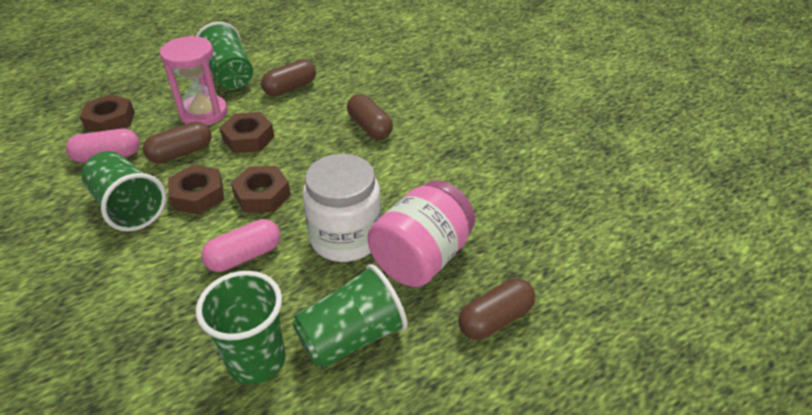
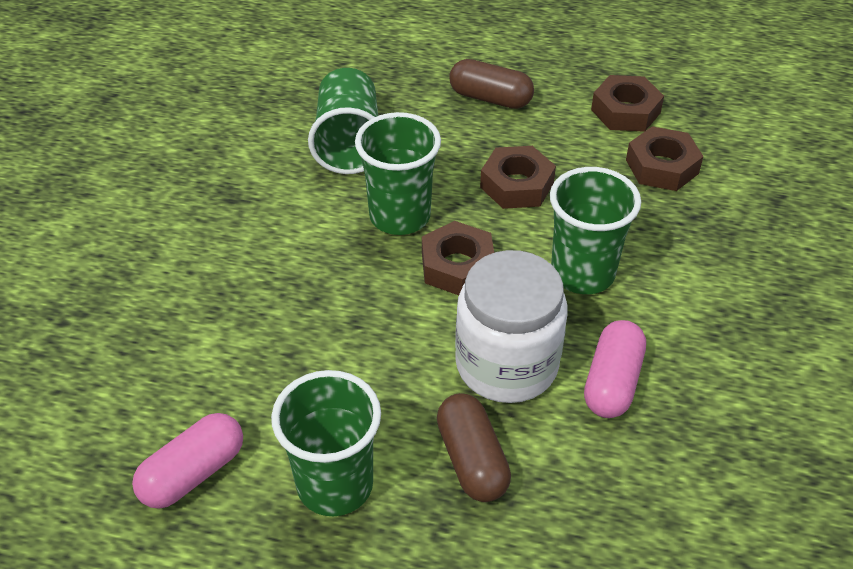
brown capsule: [143,122,211,163] [261,59,316,96] [347,94,393,140] [458,278,535,340] = 4 -> [437,393,511,502] [449,59,534,109] = 2
pink hourglass: [160,36,227,126] = 1 -> none = 0
pink jar: [368,180,475,287] = 1 -> none = 0

